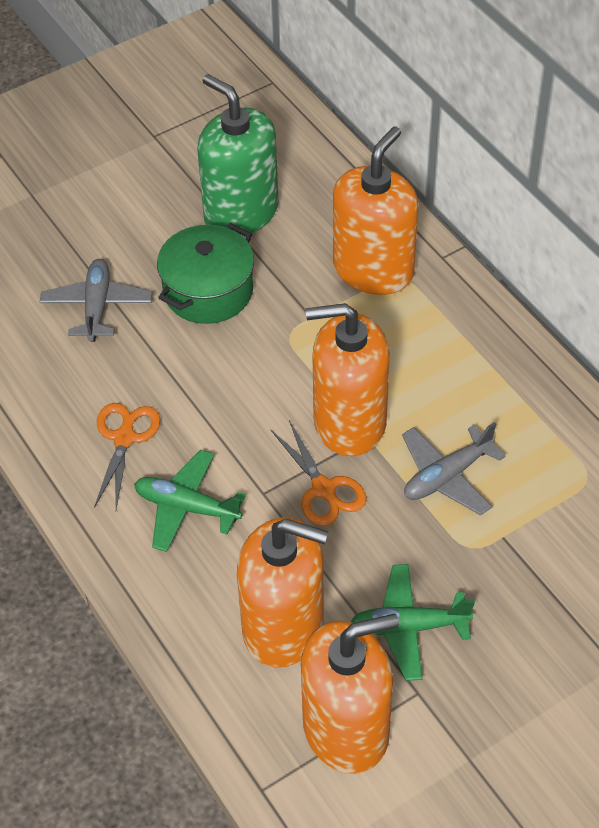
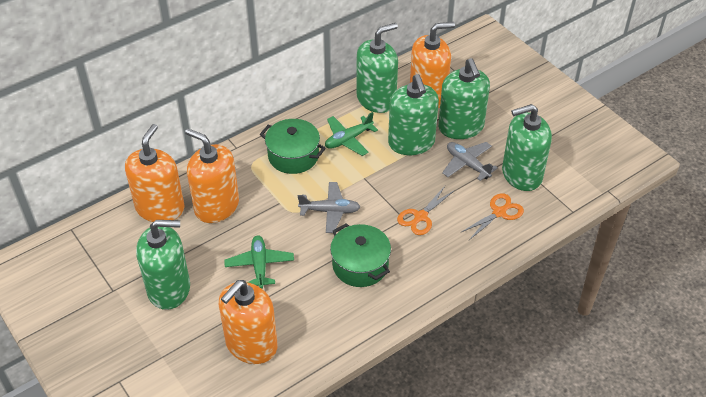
green pot: [157,223,254,324] = 1 -> [260,119,326,174] [330,223,391,287] = 2
green soap dispenser: [197,74,279,236] = 1 -> [136,220,190,310] [356,23,398,113] [388,74,439,155] [438,58,490,139] [502,104,552,191] = 5

